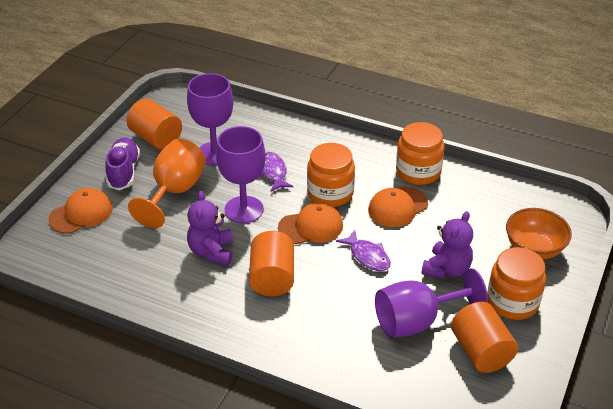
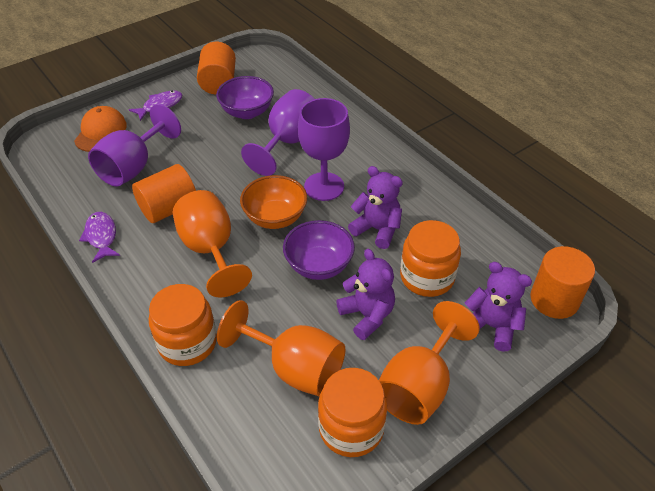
orange cap: [48,188,113,234] [278,202,343,244] [368,187,428,227] = 3 -> [74,106,127,152] = 1
orange goblet: [128,139,206,228] = 1 -> [173,190,252,298] [217,300,345,396] [379,301,480,425] = 3
purple bowl: none = 0 -> [216,76,274,119] [283,220,355,280] = 2
purple shoe: [105,137,140,190] = 1 -> none = 0
purple teddy bear: [187,191,233,265] [421,211,473,279] = 2 -> [336,249,395,340] [348,166,403,249] [465,262,532,352] = 3

